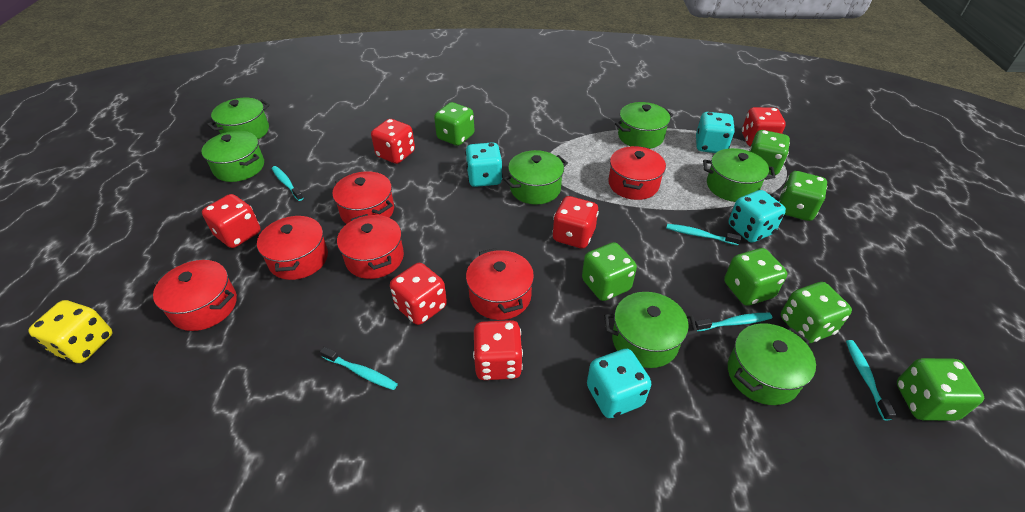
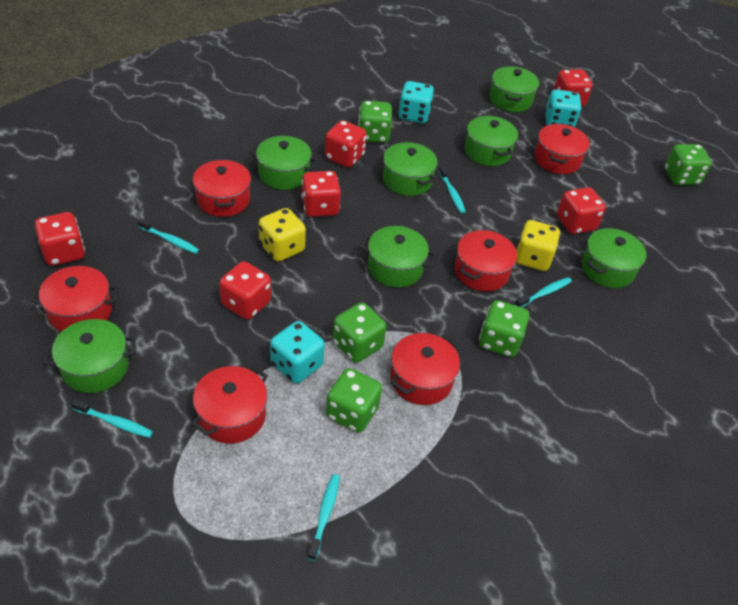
green dice: [434,102,475,146] [582,242,637,301] [724,248,787,306] [749,130,790,175] [779,171,828,221] [781,282,852,343] [897,358,984,421] = 7 -> [326,368,382,433] [333,302,386,363] [358,101,392,143] [479,300,529,357] [665,144,712,185] = 5
turquoise dice: [465,142,503,187] [587,349,651,418] [696,112,735,153] [729,190,786,242] = 4 -> [270,321,325,384] [398,81,434,123] [545,89,582,127] = 3
yellow dice: [28,300,112,363] = 1 -> [259,208,306,262] [516,220,560,271] = 2

